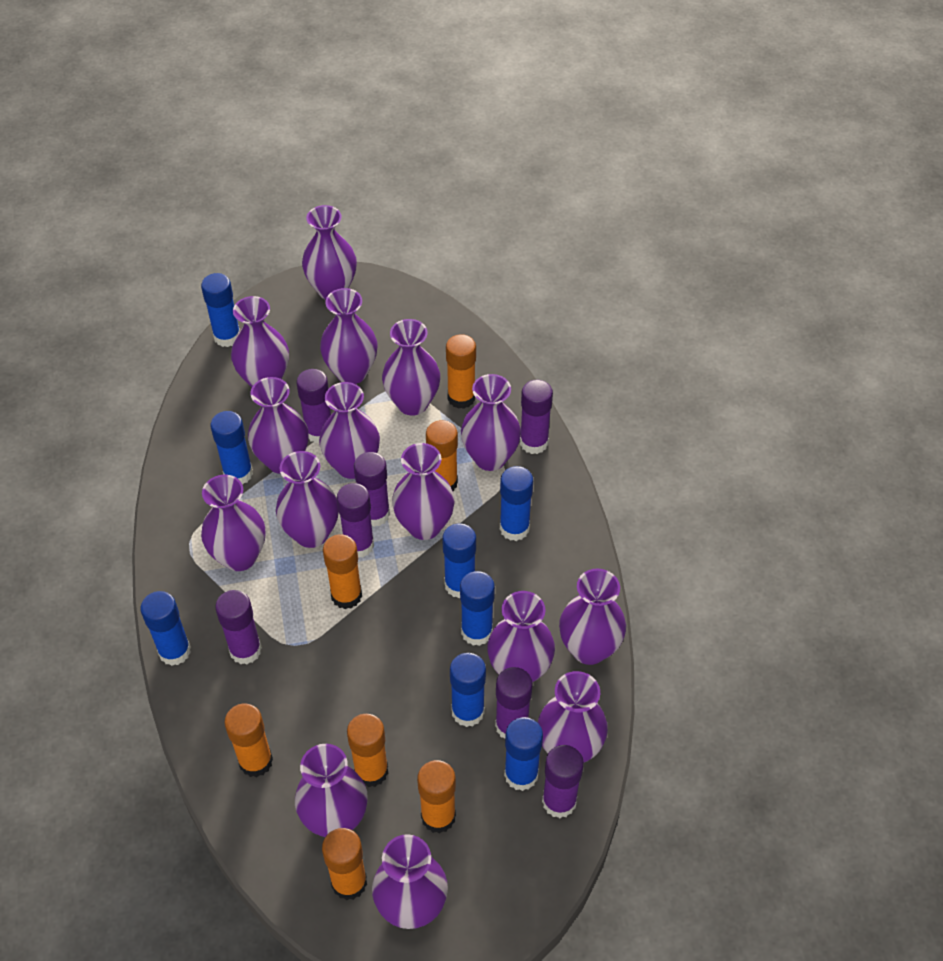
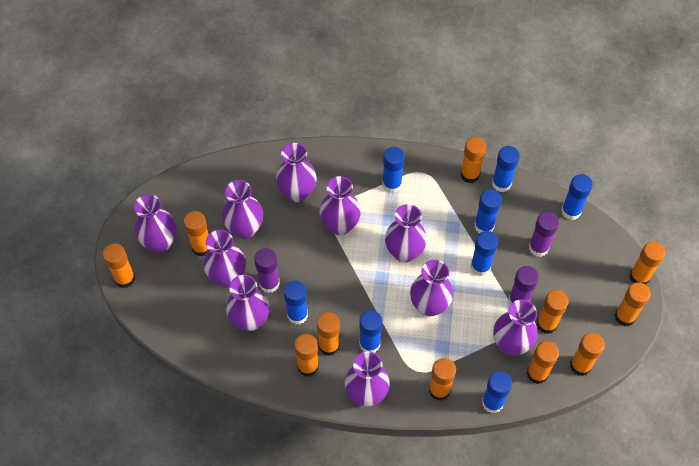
orange glue stick: [224,704,273,777] [322,828,367,900] [323,534,362,609] [347,714,388,787] [417,760,456,834] [426,420,458,491] [446,334,476,409] = 7 -> [103,243,135,288] [184,211,209,256] [294,334,319,377] [317,312,340,356] [429,358,456,401] [460,137,486,183] [527,341,559,384] [537,290,569,334] [570,333,605,376] [614,282,651,326] [629,241,666,285] = 11
purple glue stick: [215,590,262,665] [296,369,331,443] [337,483,374,558] [354,452,390,527] [495,667,533,739] [520,380,553,454] [542,745,584,818] = 7 -> [254,248,280,293] [509,266,539,305] [529,212,559,257] = 3
purple vase: [201,475,265,571] [231,296,289,387] [248,377,308,474] [276,451,338,548] [295,744,368,837] [302,205,357,300] [319,382,380,479] [320,288,377,384] [372,834,448,929] [382,319,440,416] [392,443,455,540] [461,374,521,471] [487,591,555,682] [538,671,608,762] [559,569,626,665] = 15 -> [134,194,177,253] [203,230,246,287] [222,180,263,239] [226,275,270,331] [276,143,317,202] [320,176,361,235] [345,351,390,406] [385,204,427,262] [410,260,453,316] [493,300,538,355] = 10

